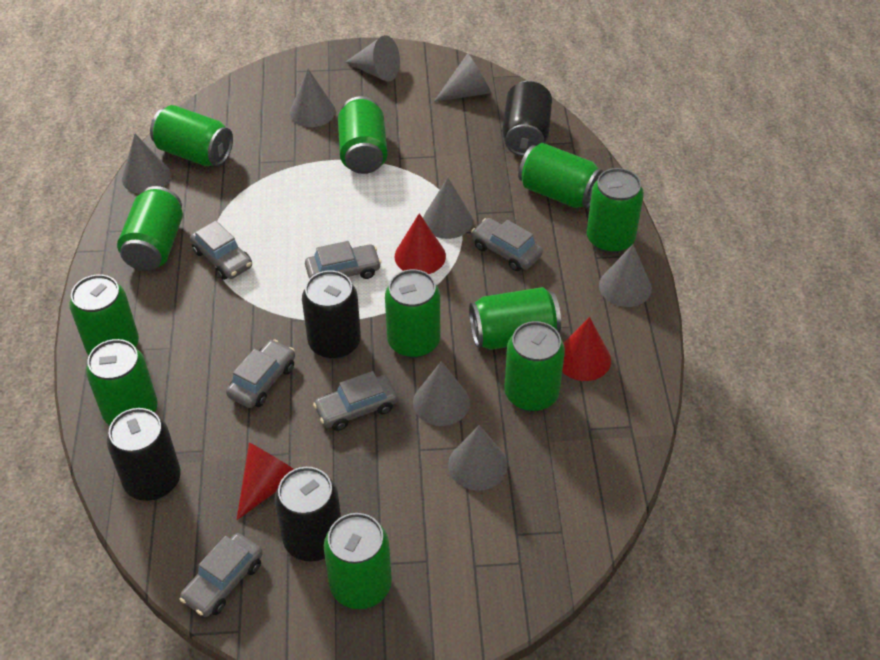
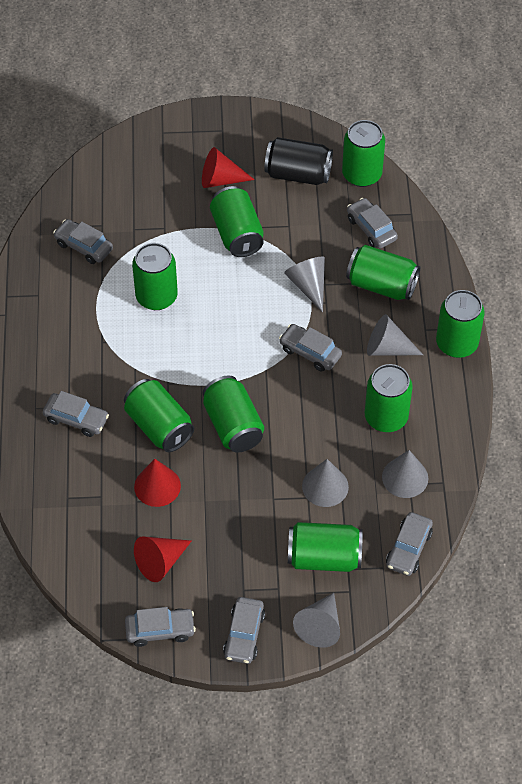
black can: [107,408,181,501] [275,467,341,561] [302,271,361,359] [502,80,552,156] = 4 -> [264,137,333,185] = 1
green can: [70,275,139,355] [86,339,158,425] [117,186,183,271] [150,105,233,166] [324,513,392,609] [338,96,387,174] [385,269,440,358] [469,287,561,350] [504,321,565,411] [518,143,603,208] [586,168,644,253] = 11 -> [124,379,194,452] [132,243,178,310] [203,375,264,453] [210,186,264,257] [288,522,363,572] [342,120,385,187] [346,245,420,300] [365,364,413,432] [436,290,485,358] = 9
grey car: [179,533,263,617] [190,221,252,280] [226,340,295,408] [305,241,382,279] [313,371,398,431] [471,218,543,271] = 6 -> [43,391,109,437] [53,219,113,264] [125,607,196,647] [223,597,265,664] [279,324,342,372] [347,198,398,249] [386,512,433,576] = 7
grey cone: [122,134,171,194] [290,69,336,127] [345,35,400,82] [413,361,470,426] [423,178,473,239] [434,53,491,102] [448,425,507,491] [599,244,652,307] = 8 -> [284,256,325,312] [293,593,340,648] [302,459,349,507] [367,314,423,356] [382,450,428,498] = 5

